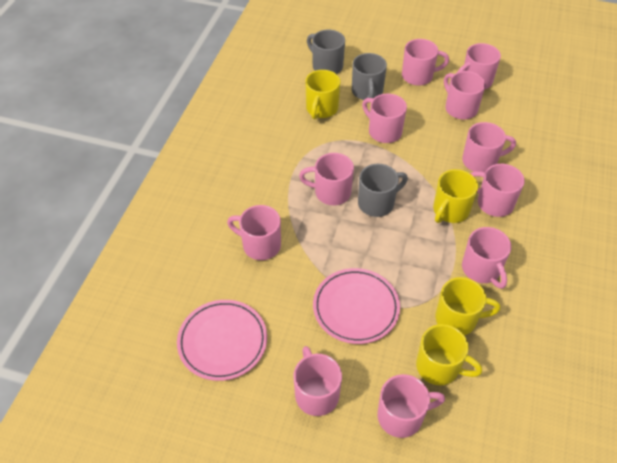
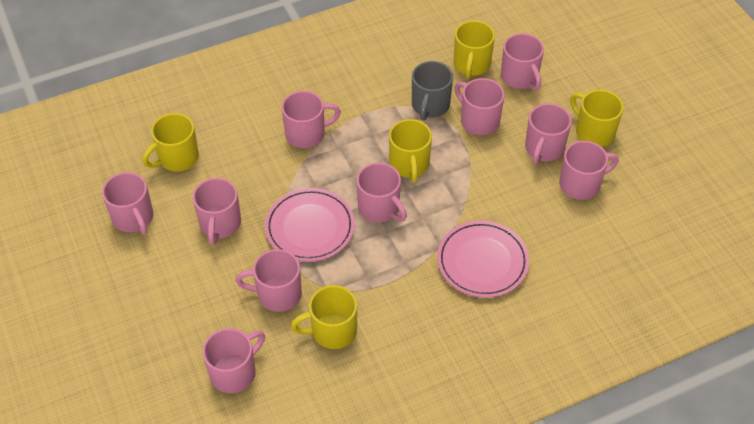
grey mug: [307,30,345,74] [352,53,387,100] [358,164,408,217] = 3 -> [412,61,453,121] = 1
pink mug: [227,205,281,260] [293,346,342,416] [299,153,354,205] [362,94,407,143] [377,374,445,438] [402,39,449,86] [444,71,486,119] [457,43,501,89] [462,122,516,172] [462,227,511,289] [470,164,524,217] = 11 -> [102,172,153,235] [193,178,241,245] [202,328,265,393] [236,249,302,312] [282,91,341,148] [357,163,407,223] [454,78,504,135] [501,33,544,90] [525,103,572,164] [559,141,619,200] = 10
yellow mug: [305,70,340,119] [416,324,482,385] [433,169,478,223] [435,277,500,335] = 4 -> [142,113,199,172] [291,285,357,349] [389,119,432,183] [453,20,495,79] [570,90,624,147] = 5

